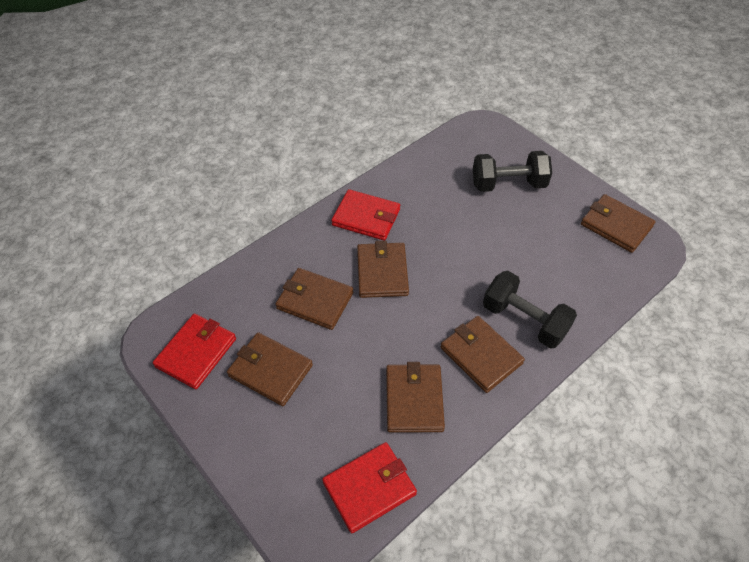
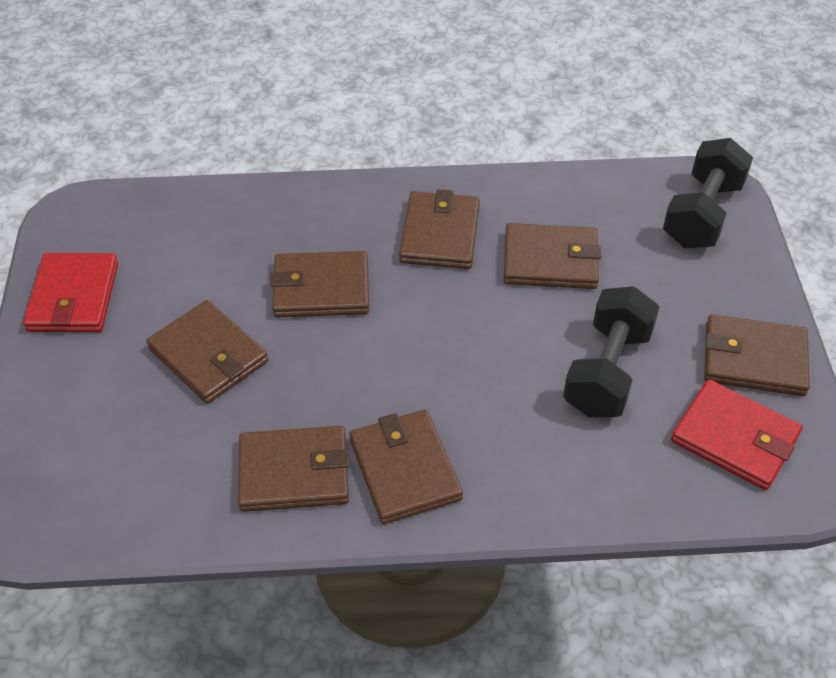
brown wallet: [227,332,313,406] [275,268,353,330] [357,241,409,298] [386,362,445,432] [441,316,525,393] [581,194,656,253] = 6 -> [146,300,268,404] [238,426,350,512] [270,251,369,317] [349,410,463,524] [399,189,480,269] [503,223,601,289] [704,314,810,396] = 7
red wallet: [153,314,236,389] [322,442,417,533] [331,189,400,241] = 3 -> [23,253,118,332] [671,379,803,490] = 2

